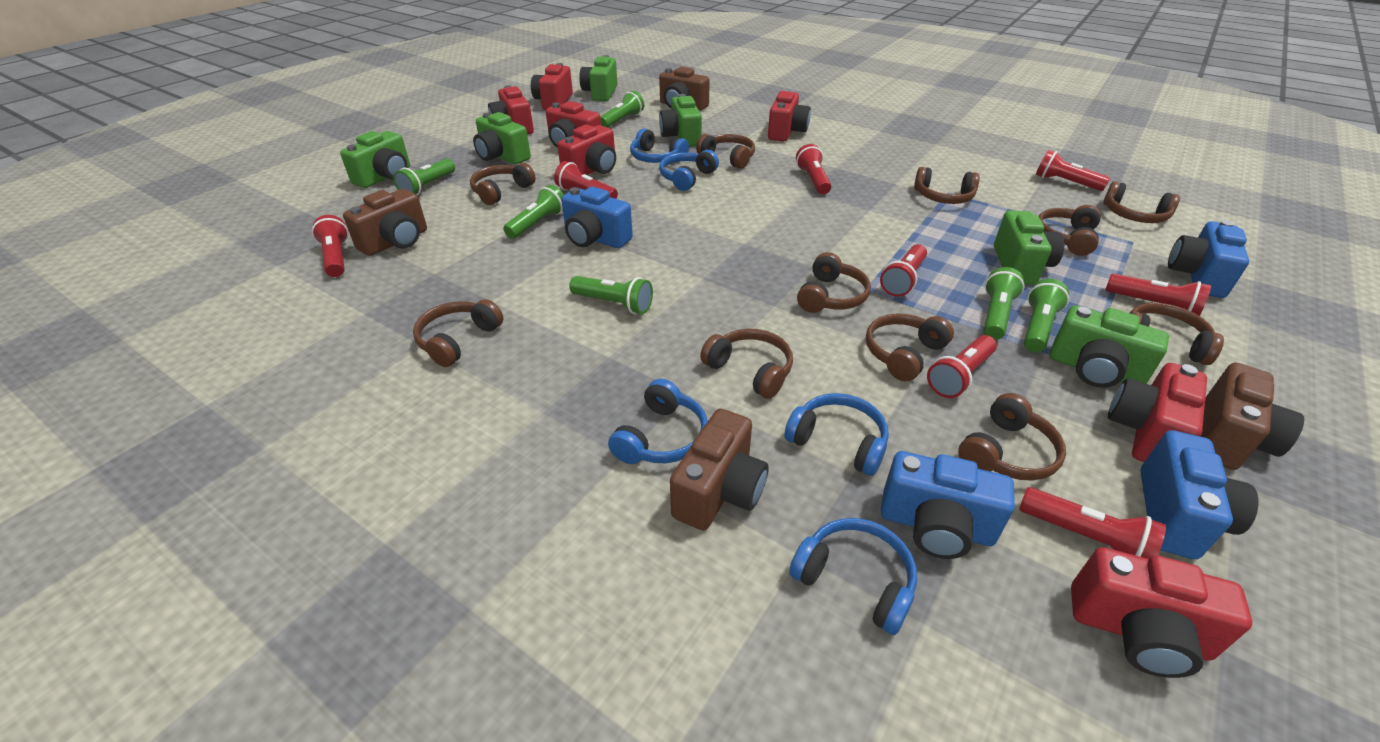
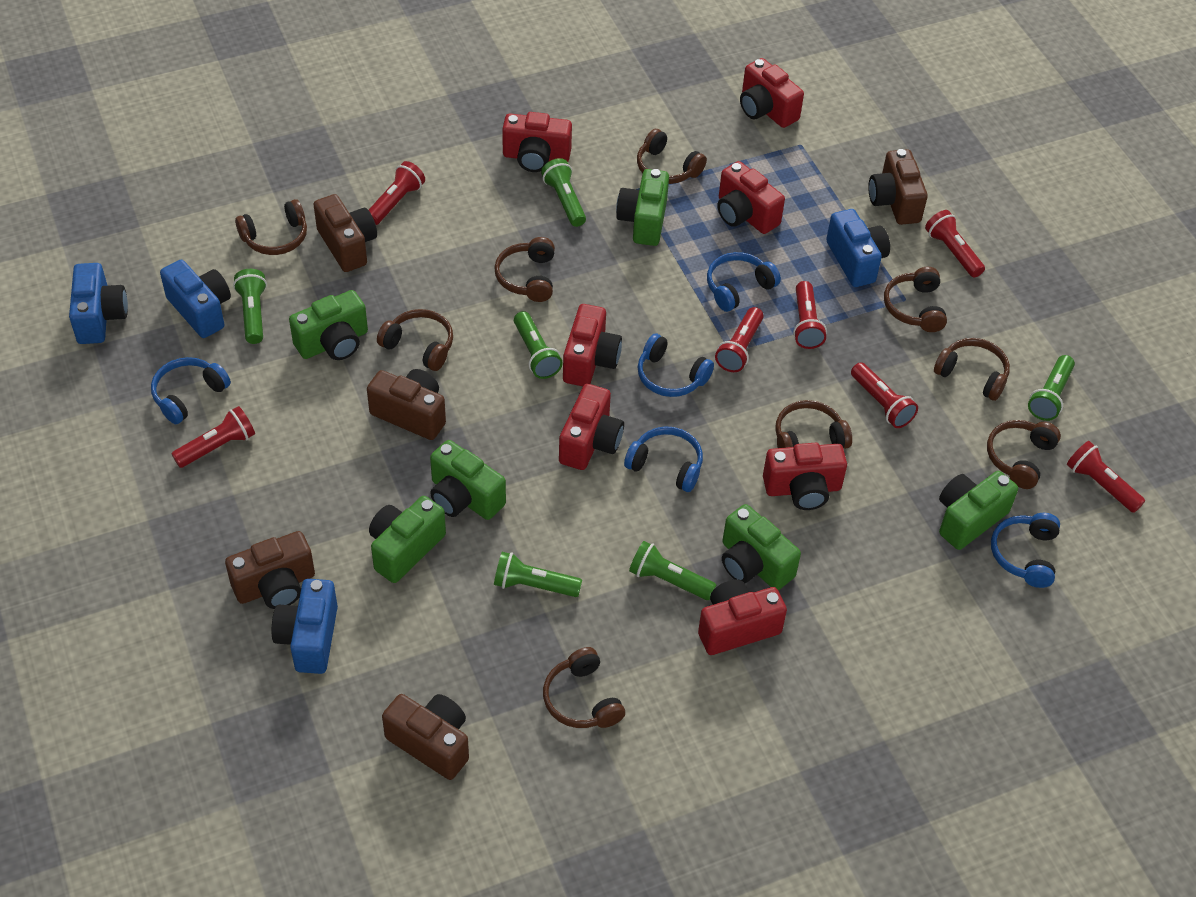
brown camera: [343,189,427,256] [659,67,710,111] [670,408,769,531] [1200,363,1304,470] = 4 -> [225,531,315,609] [313,194,377,272] [367,369,446,440] [382,694,469,780] [868,149,928,225] = 5
brown headphones: [413,299,503,367] [470,163,536,205] [696,134,755,169] [700,329,793,399] [797,252,871,313] [866,314,954,381] [914,167,980,204] [958,393,1066,481] [1039,205,1101,256] [1103,181,1180,223] [1130,303,1224,365] = 11 -> [235,199,307,255] [377,309,453,371] [494,237,555,302] [543,647,625,728] [637,129,707,184] [775,400,852,449] [884,267,947,332] [934,338,1010,401] [987,420,1061,489] = 9
red flashlight: [312,215,348,277] [554,161,618,199] [796,144,831,195] [880,244,927,297] [927,335,997,398] [1019,487,1166,559] [1036,150,1110,191] [1105,274,1211,316] = 8 -> [172,406,255,468] [369,161,425,225] [715,307,764,372] [793,281,827,349] [851,362,918,428] [925,210,985,278] [1067,441,1145,513] = 7

